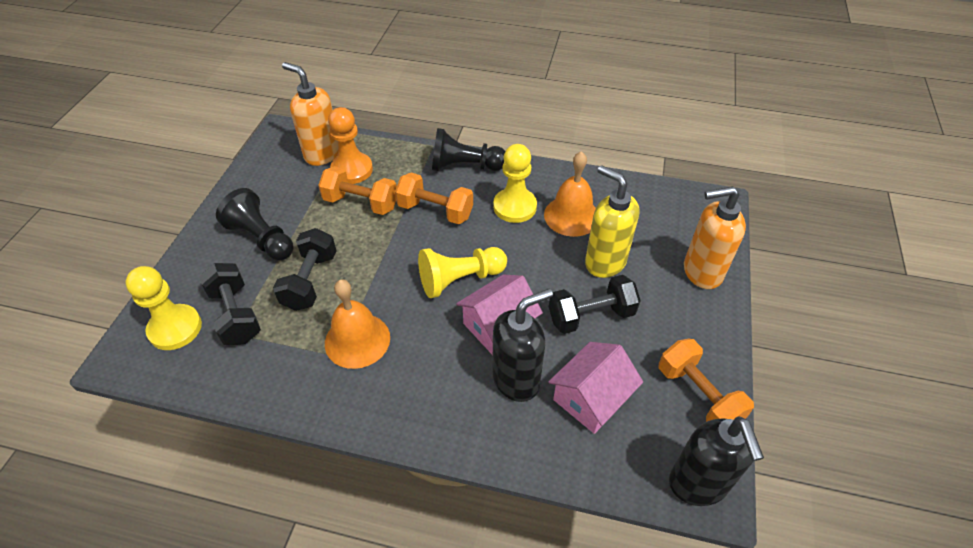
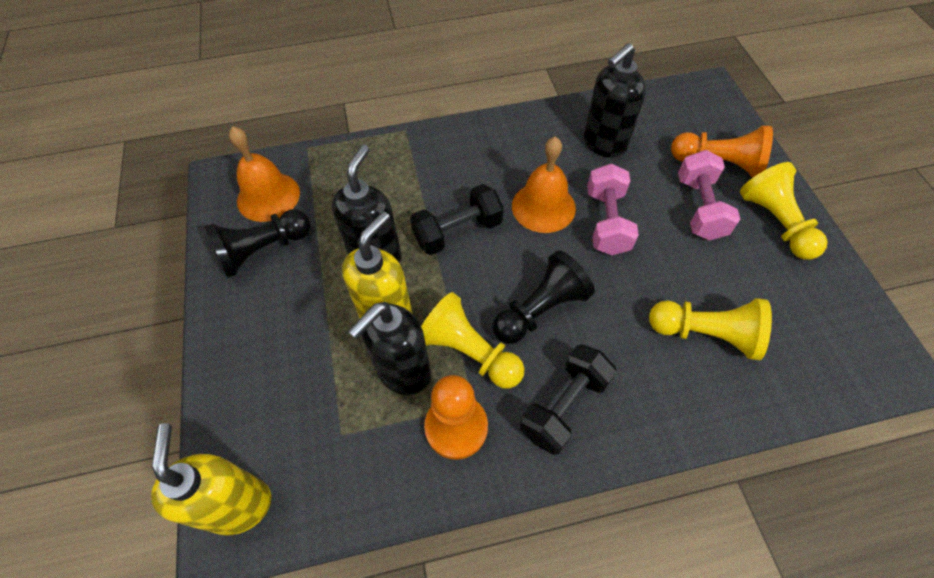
black dumbbell: [199,263,261,345] [273,228,337,311] [549,275,641,334] = 3 -> [410,184,504,255] [520,344,617,455] = 2
black soap dispenser: [492,289,553,402] [669,417,764,506] = 2 -> [332,145,401,262] [348,302,431,395] [584,43,646,158] = 3
orange dumbbell: [318,166,397,215] [395,173,473,224] [659,339,754,422] = 3 -> none = 0
orange pawn: [328,107,373,184] = 1 -> [424,375,488,460] [671,125,773,177] = 2
orange soap dispenser: [282,62,339,166] [684,186,746,289] = 2 -> none = 0
pink dumbbell: none = 0 -> [587,164,639,255] [678,150,740,240] = 2
pink house: [456,274,543,355] [548,342,643,434] = 2 -> none = 0
yellow soap dispenser: [585,165,639,278] = 1 -> [151,423,271,535] [342,211,413,318] = 2

